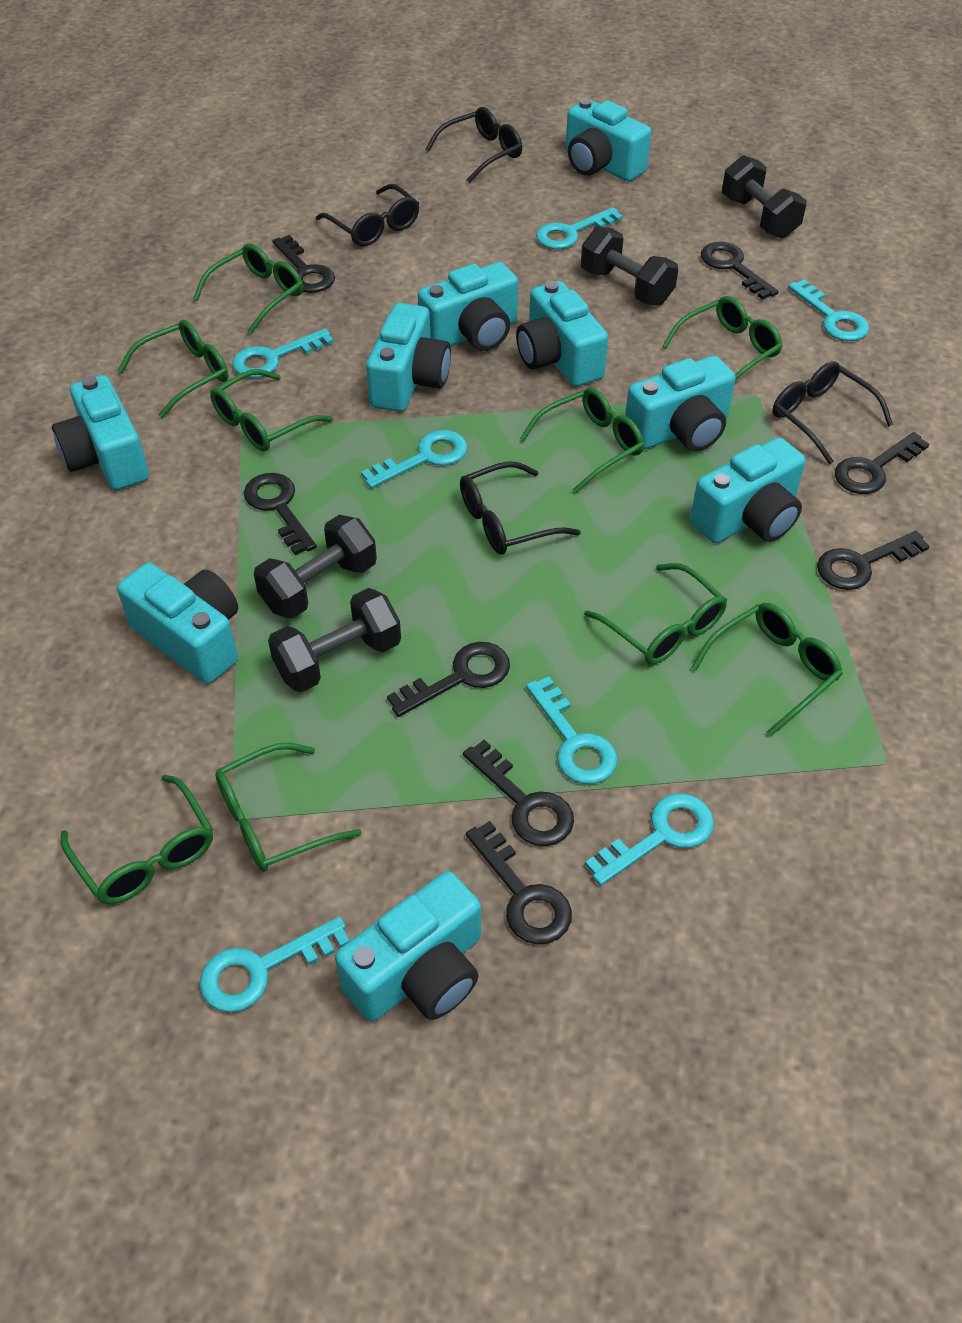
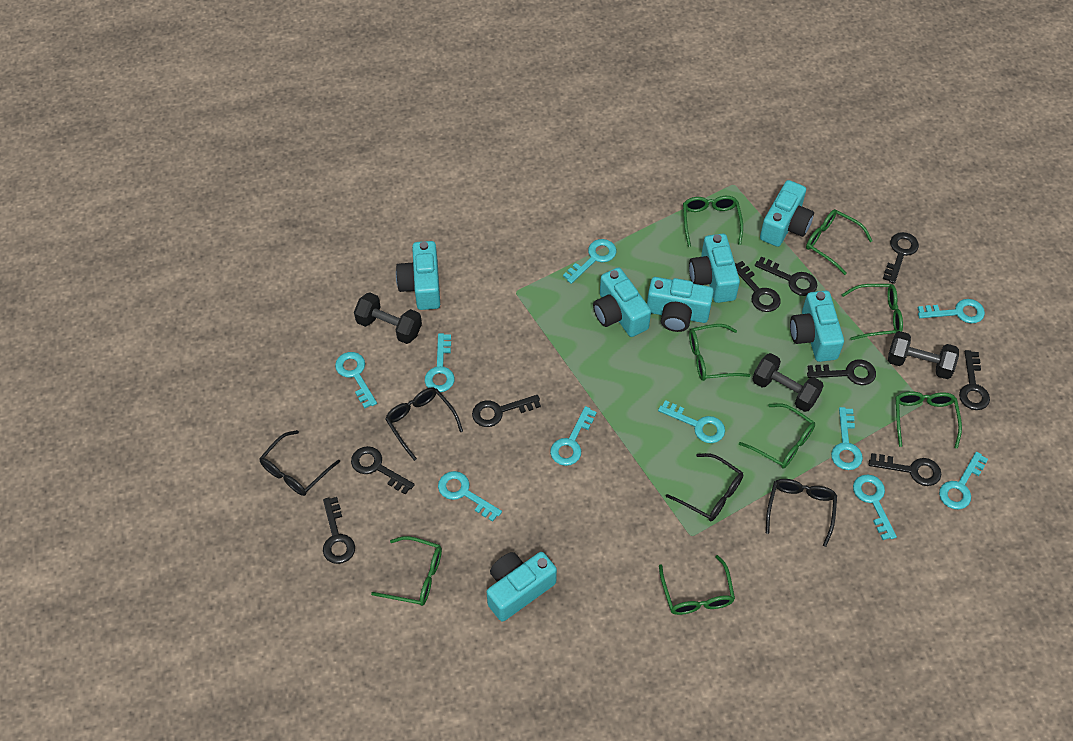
black dumbbell: [254,515,377,619] [268,588,401,692] [581,226,678,305] [722,155,807,238] = 4 -> [354,292,422,344] [753,353,824,412] [888,331,959,379] = 3
black key: [244,473,317,555] [272,235,335,293] [387,642,510,717] [463,740,574,846] [466,821,572,945] [701,242,779,300] [817,531,930,590] [835,432,929,494] = 8 -> [323,497,355,564] [351,446,415,495] [472,395,541,427] [735,261,781,312] [755,256,817,296] [807,359,876,385] [869,453,941,486] [883,232,919,284] [959,350,990,410] = 9
green glasses: [61,775,213,904] [118,320,228,418] [193,244,303,334] [210,369,333,452] [215,743,361,872] [520,387,644,493] [584,563,727,664] [662,296,783,380] [691,603,843,736] = 9 -> [371,536,442,606] [659,555,735,615] [683,196,743,247] [689,324,751,381] [739,403,815,469] [806,209,873,275] [841,284,903,340] [895,391,962,449] = 8
turquoise camera: [52,375,149,490] [117,562,238,684] [335,871,481,1022] [366,303,451,412] [418,262,518,351] [516,281,608,387] [566,98,651,181] [625,355,736,451] [690,437,805,543] = 9 -> [396,241,440,310] [487,552,557,622] [593,267,651,337] [647,277,714,332] [689,234,740,303] [760,180,814,247] [790,290,844,362] = 7
turquoise key: [200,916,350,1012] [232,328,334,378] [361,430,468,489] [526,677,618,784] [536,207,623,249] [585,793,714,886] [788,279,869,341] = 7 -> [335,352,377,408] [425,333,455,392] [438,471,502,522] [550,406,597,466] [563,239,616,284] [658,400,725,443] [831,407,863,470] [853,474,897,540] [918,299,985,323] [939,452,988,509] = 10

